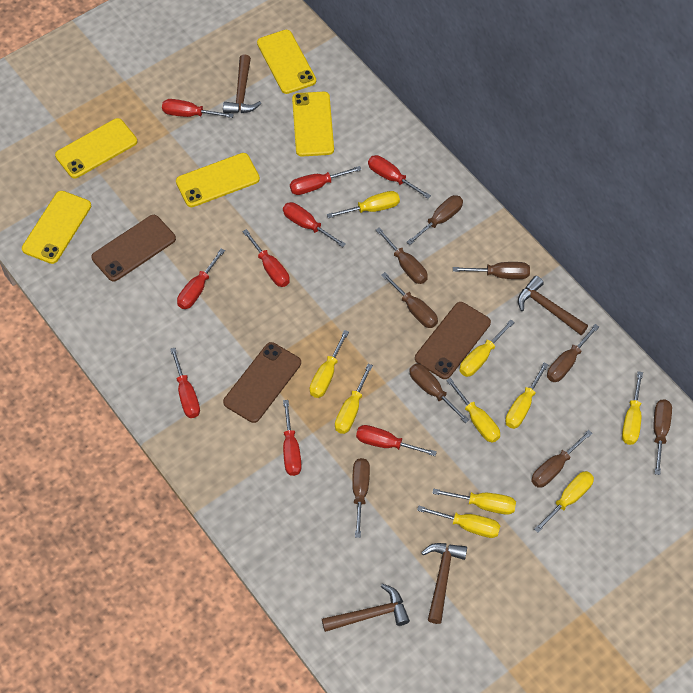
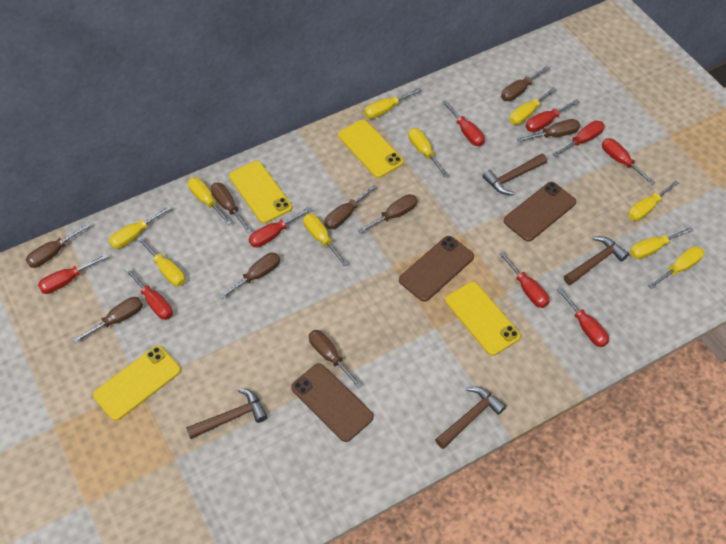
yellow phone: [22,191,91,264] [55,118,137,178] [176,153,260,207] [257,30,316,94] [292,91,334,157] = 5 -> [93,346,181,421] [229,161,292,223] [338,120,404,178] [445,282,521,356] = 4

